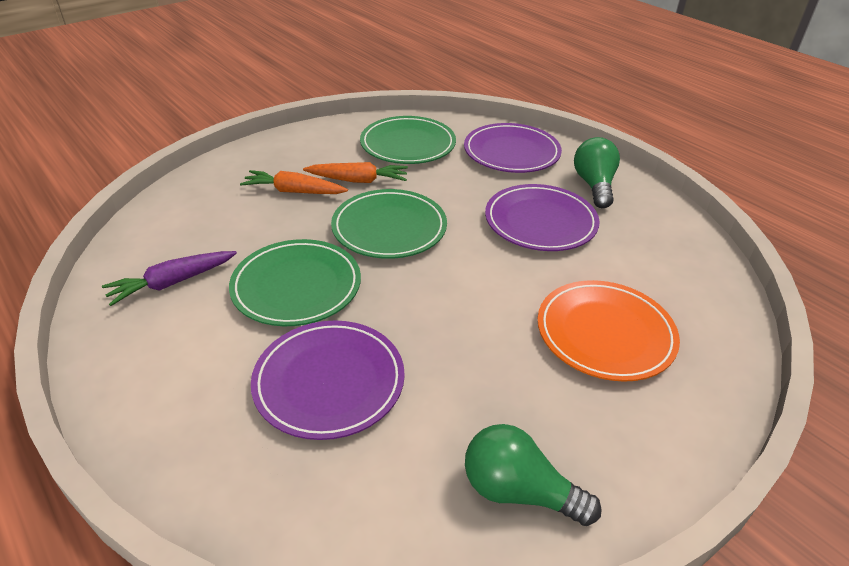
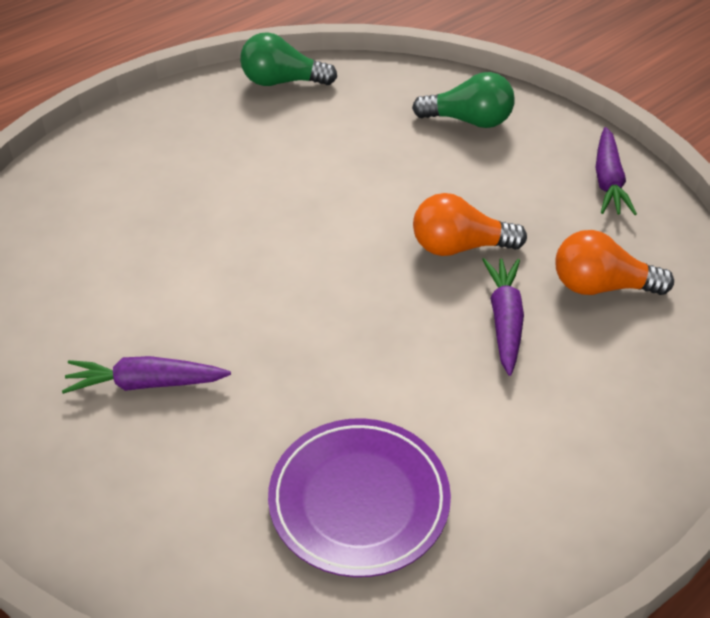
green plate: [229,239,361,326] [331,189,447,259] [360,116,456,164] = 3 -> none = 0
orange carrot: [240,170,348,194] [303,162,408,183] = 2 -> none = 0
orange light bulb: none = 0 -> [413,193,527,256] [555,230,674,295] = 2
orange plate: [538,280,680,382] = 1 -> none = 0
purple carrot: [102,251,237,306] = 1 -> [62,356,231,394] [482,258,524,376] [595,127,637,215] = 3
purple plate: [251,320,405,440] [464,123,562,173] [485,184,600,251] = 3 -> [268,418,451,577] = 1

